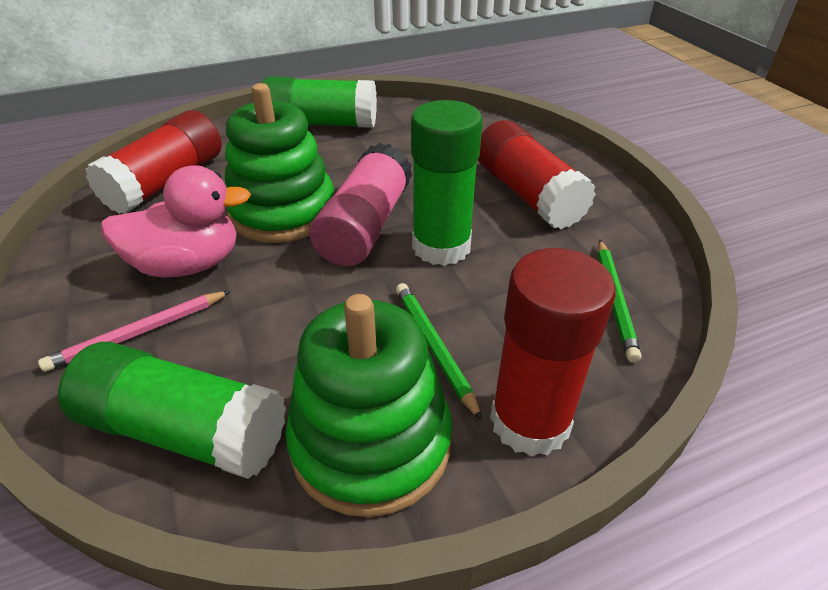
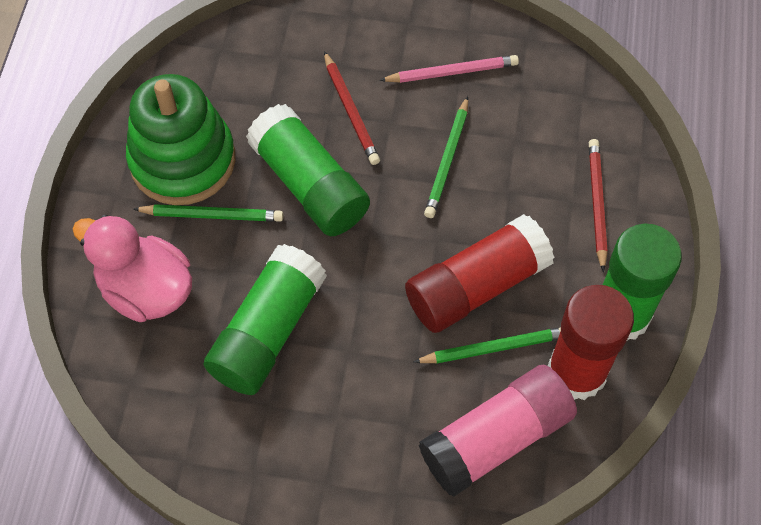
green pencil: [396,283,482,421] [598,240,641,363] = 2 -> [133,204,284,222] [414,327,561,364] [424,96,468,218] = 3
green stacking toy: [225,83,334,243] [286,294,452,517] = 2 -> [126,74,235,205] = 1
red glue stick: [85,110,222,214] [478,120,596,229] [490,248,616,457] = 3 -> [405,214,555,333] [548,285,634,400] = 2
red pencil: none = 0 -> [324,51,380,165] [589,139,608,272] = 2

